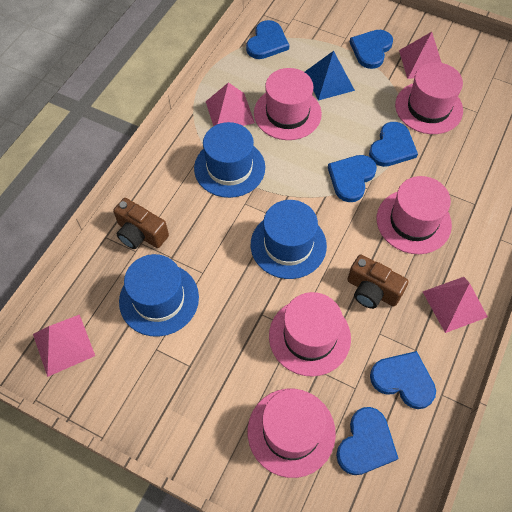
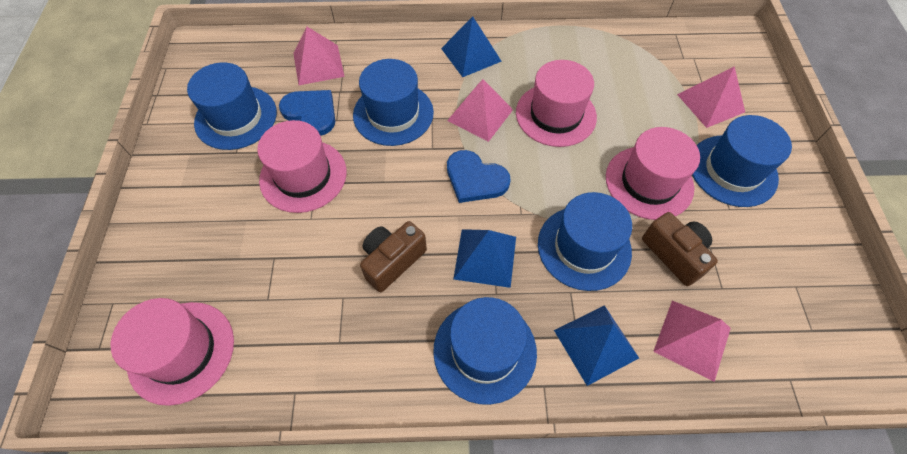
blue hat: [119,254,199,337] [194,122,265,198] [251,200,327,279] = 3 -> [187,62,277,150] [353,59,434,146] [433,297,537,405] [538,192,632,291] [692,115,792,207] = 5
blue heart: [246,20,289,59] [328,155,377,202] [336,407,399,475] [350,30,393,69] [369,122,418,167] [370,351,436,409] = 6 -> [279,90,335,136] [447,150,511,203] = 2
blue pyramid: [305,51,355,101] = 1 -> [441,16,502,77] [453,229,516,288] [554,305,639,386] = 3
pink hat: [248,389,336,478] [254,68,322,140] [269,292,351,377] [377,176,452,254] [395,62,463,134] = 5 -> [111,298,234,406] [257,120,347,213] [516,60,597,147] [606,127,700,220] = 4

